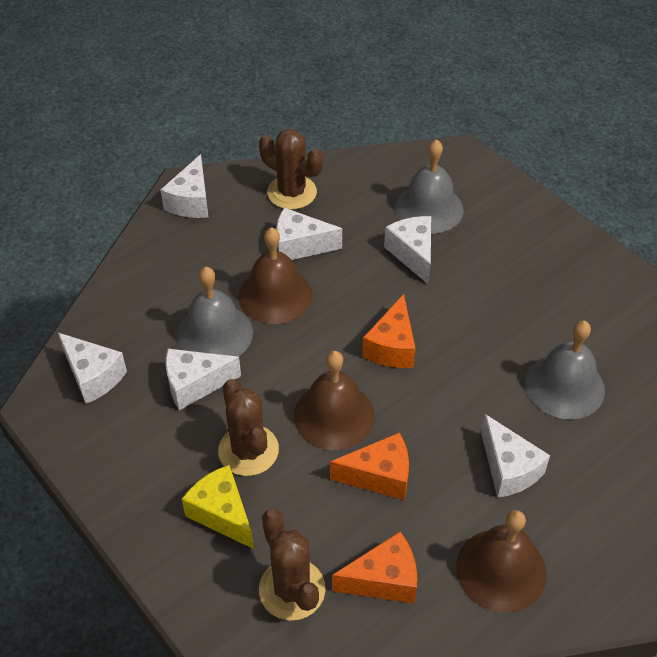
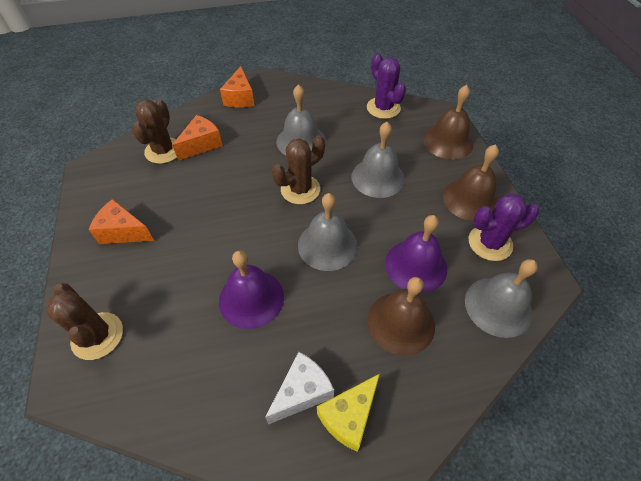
grey bell: [177,267,253,357] [395,139,464,234] [525,320,605,419] = 3 -> [276,84,326,155] [298,193,358,271] [351,122,405,198] [465,259,538,338] = 4
purple bell: none = 0 -> [219,251,284,329] [385,215,447,293] = 2
purple cactus: none = 0 -> [367,53,406,119] [469,193,539,261] = 2
white cheese: [58,333,127,404] [161,154,208,218] [166,349,241,410] [276,208,342,260] [384,216,431,284] [481,414,550,498] = 6 -> [265,352,334,425] = 1

